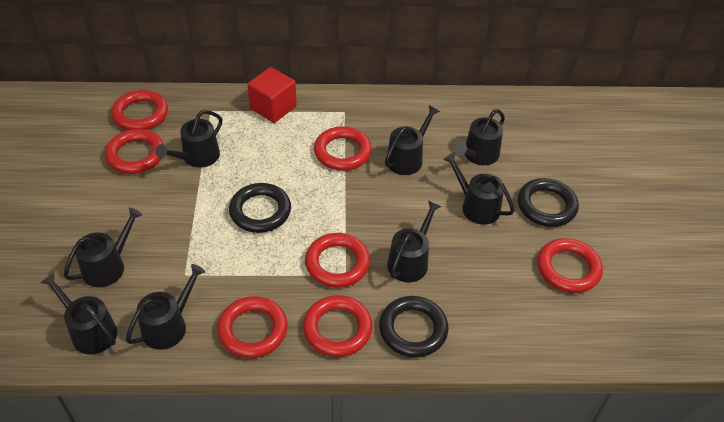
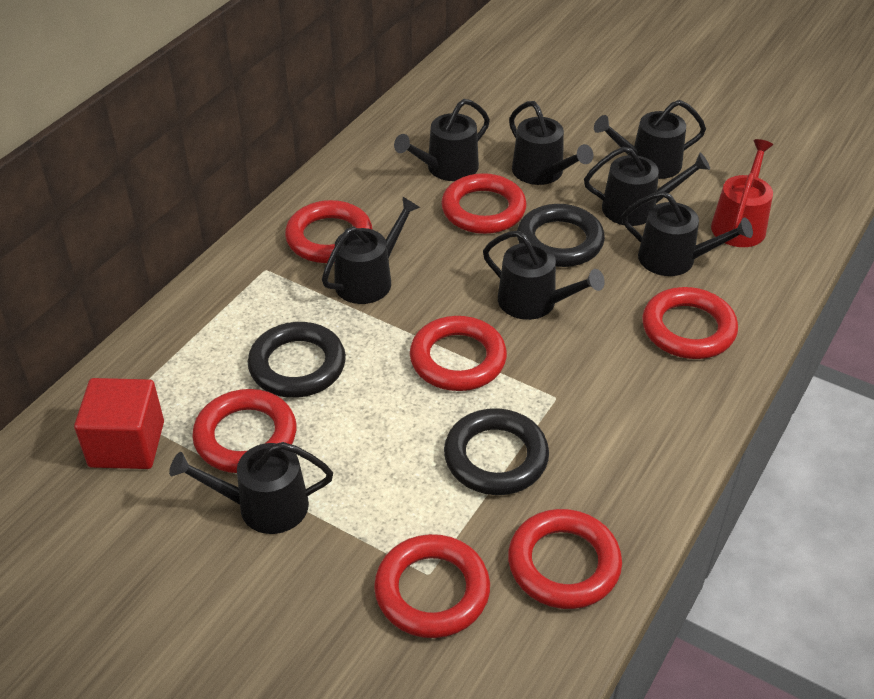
red watering can: none = 0 -> [711,139,773,247] = 1

